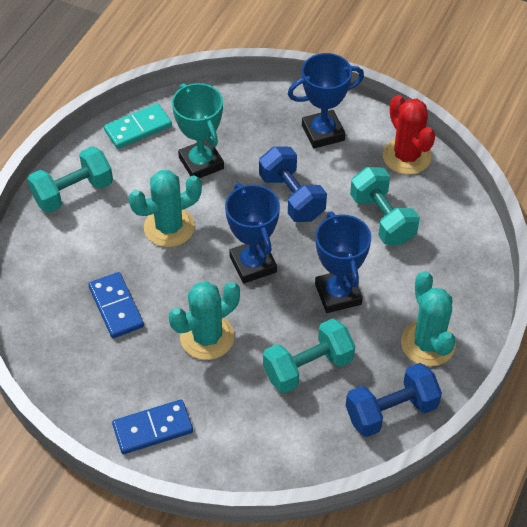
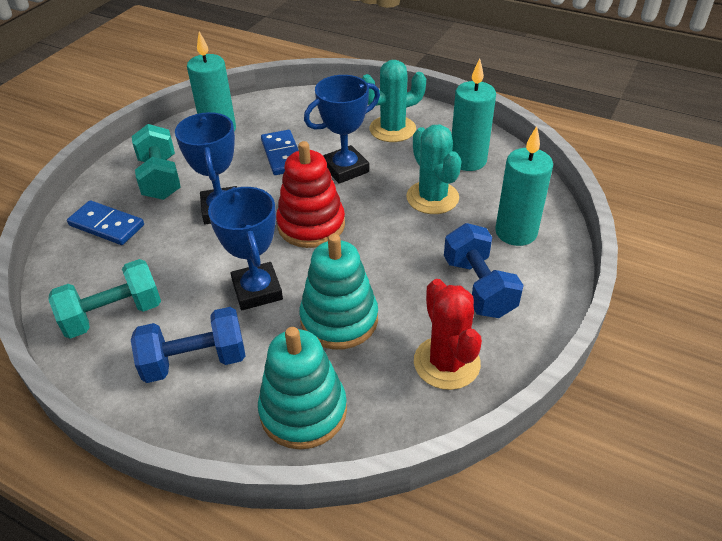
red stacking toy: none = 0 -> [276,141,345,248] = 1
turquoise cactus: [129,170,202,247] [169,281,240,360] [401,271,456,366] = 3 -> [362,60,426,142] [406,125,461,214] = 2
turquoise candle: none = 0 -> [187,31,236,132] [452,58,496,171] [495,126,553,246] = 3
turquoise domino: [104,103,172,149] = 1 -> none = 0
turquoise dumbbell: [28,146,113,213] [263,318,355,393] [350,167,420,245] = 3 -> [48,259,161,339] [132,124,181,200] = 2
turquoise stacking toy: none = 0 -> [258,327,347,449] [299,234,378,350] = 2
turquoise trophy: [172,83,224,178] = 1 -> none = 0

